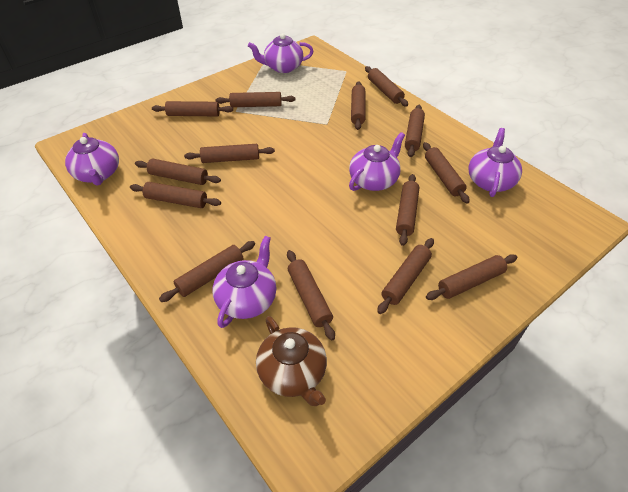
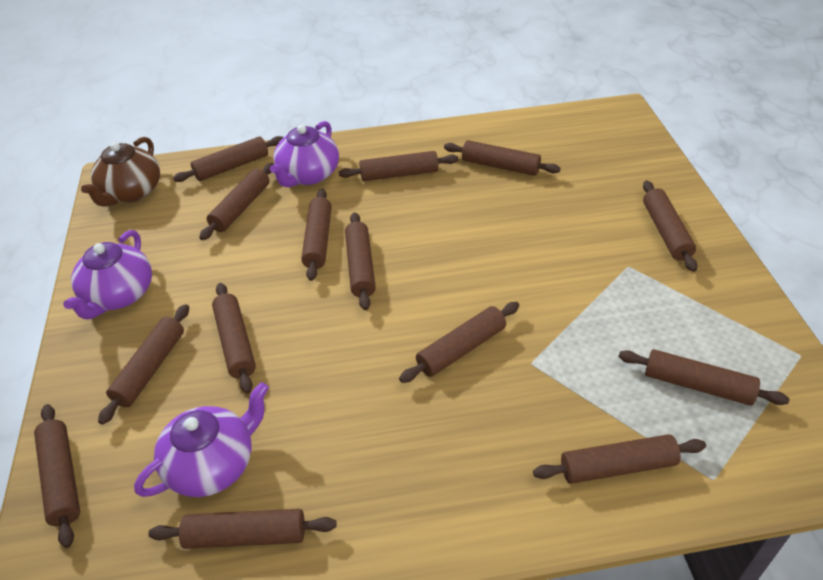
purple teapot: [65,133,119,186] [213,236,276,328] [248,33,313,73] [349,132,405,191] [468,128,522,197] = 5 -> [63,230,152,319] [134,382,269,497] [270,121,339,187] = 3

